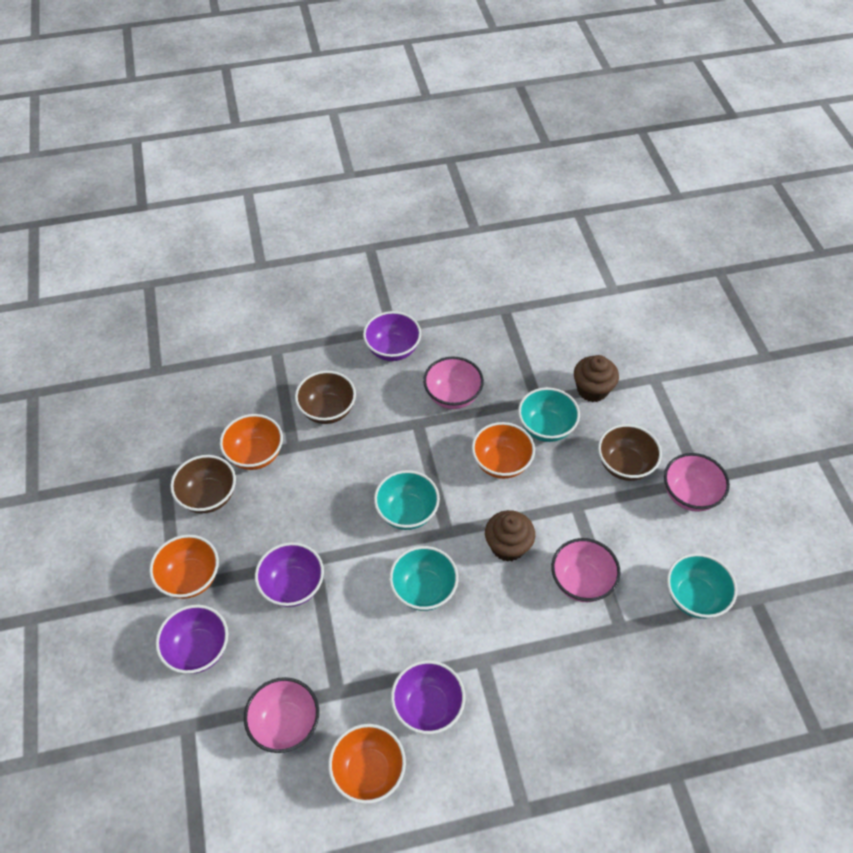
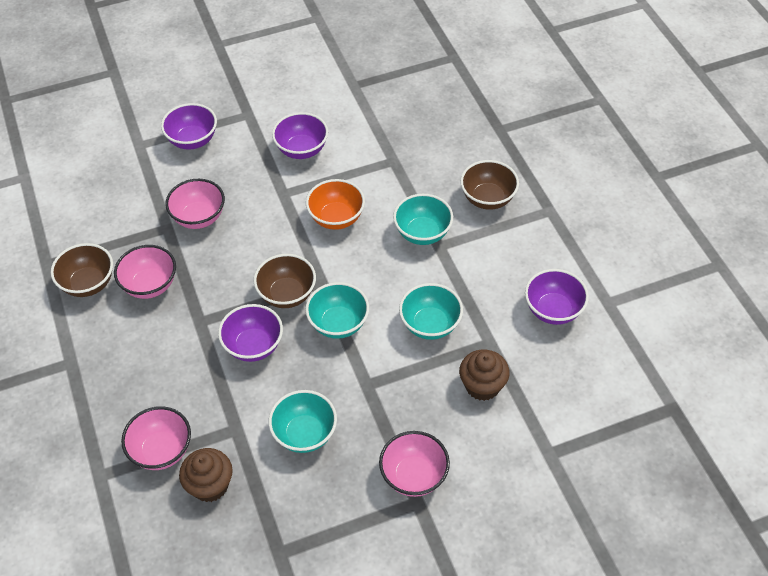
orange bowl: [149,535,219,599] [220,414,283,470] [328,724,406,804] [472,422,535,479] = 4 -> [306,179,365,230] = 1

